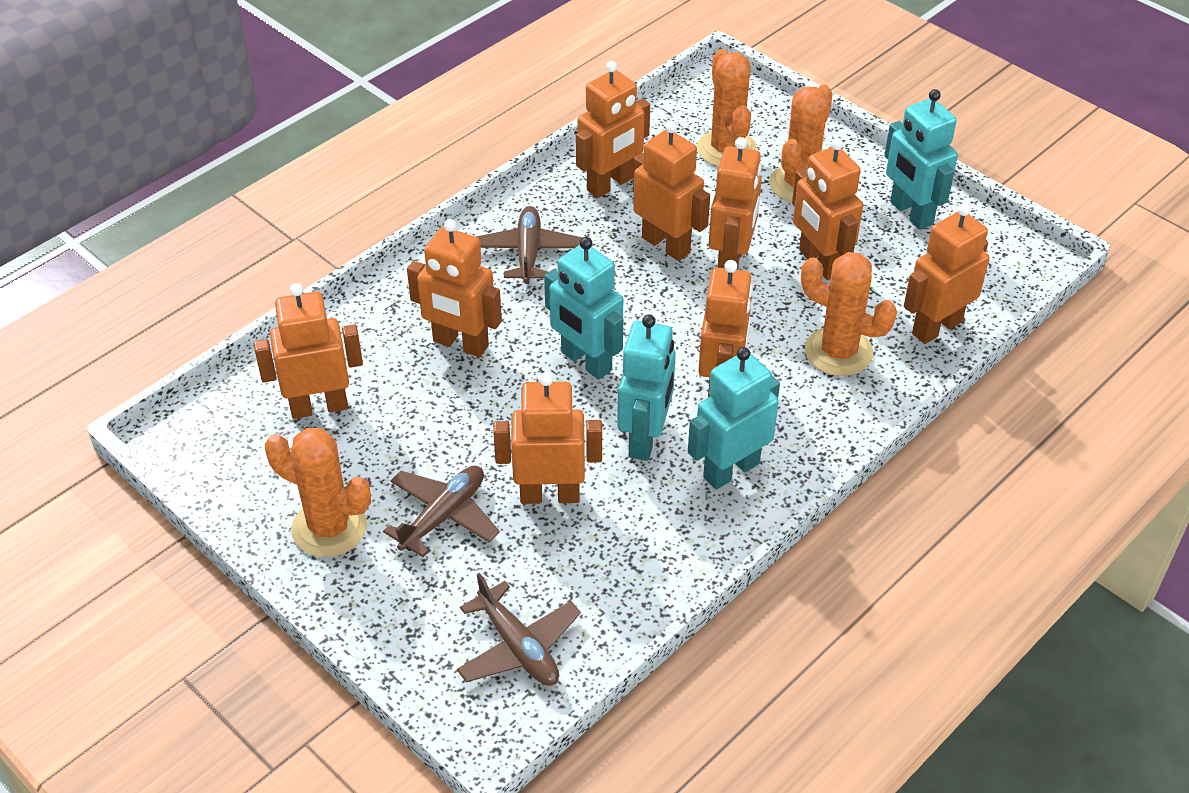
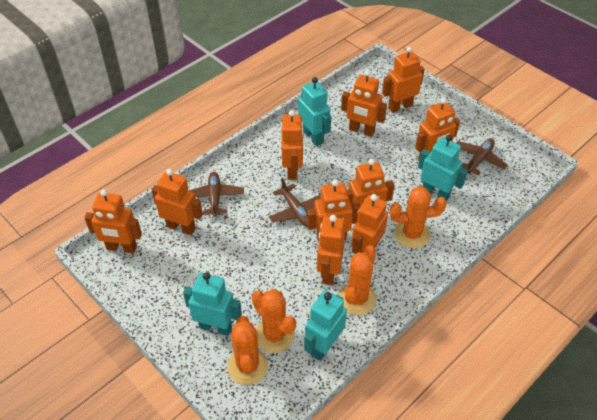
orange robot: [254,283,363,419] [407,219,502,357] [493,372,602,504] [576,61,650,198] [633,121,710,261] [698,260,753,397] [709,137,762,270] [792,138,863,280] [904,203,989,344] = 9 -> [84,189,142,253] [152,169,203,235] [281,110,304,180] [307,180,360,243] [317,215,345,285] [341,70,387,137] [347,159,395,224] [351,194,388,254] [382,47,425,113] [415,98,460,160] = 10

